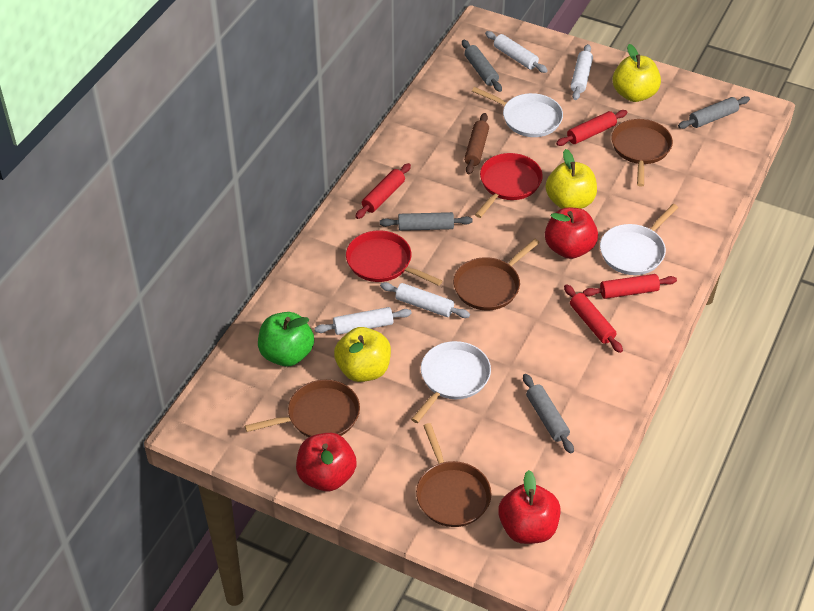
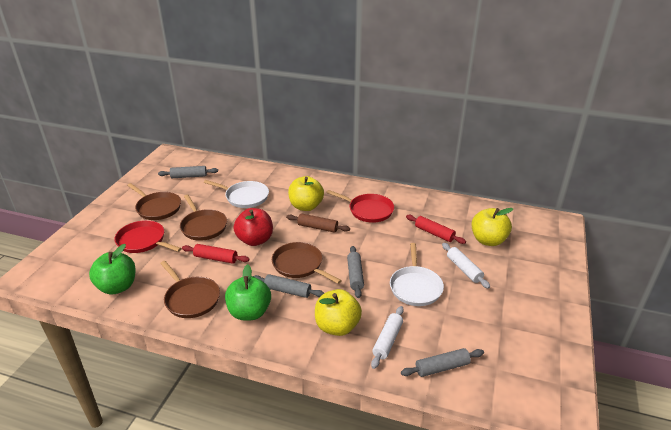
green apple: [258,312,314,366] = 1 -> [89,244,136,295] [225,264,271,321] = 2
red apple: [296,433,357,491] [498,470,561,544] [545,208,598,259] = 3 -> [233,208,273,246] = 1
red rolling pin: [355,163,411,219] [556,110,627,146] [564,284,623,353] [583,274,677,299] = 4 -> [182,244,249,264] [406,215,466,244] = 2
white pan: [411,341,491,423] [472,87,563,137] [600,204,678,275] = 3 -> [204,180,269,208] [390,243,444,306] = 2
white rolling pin: [315,307,412,335] [380,282,470,318] [485,31,548,73] [571,44,593,100] = 4 -> [371,306,404,369] [442,243,490,289] = 2

